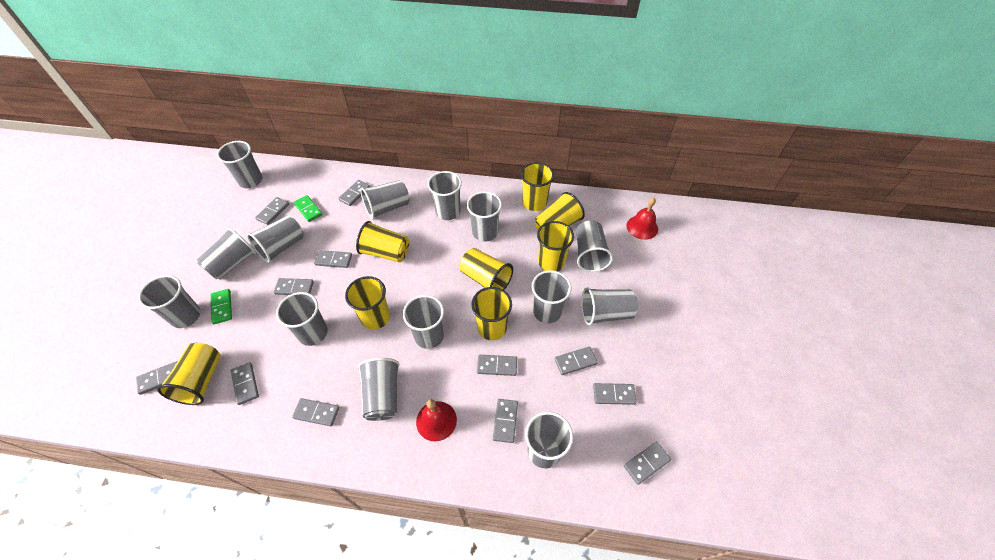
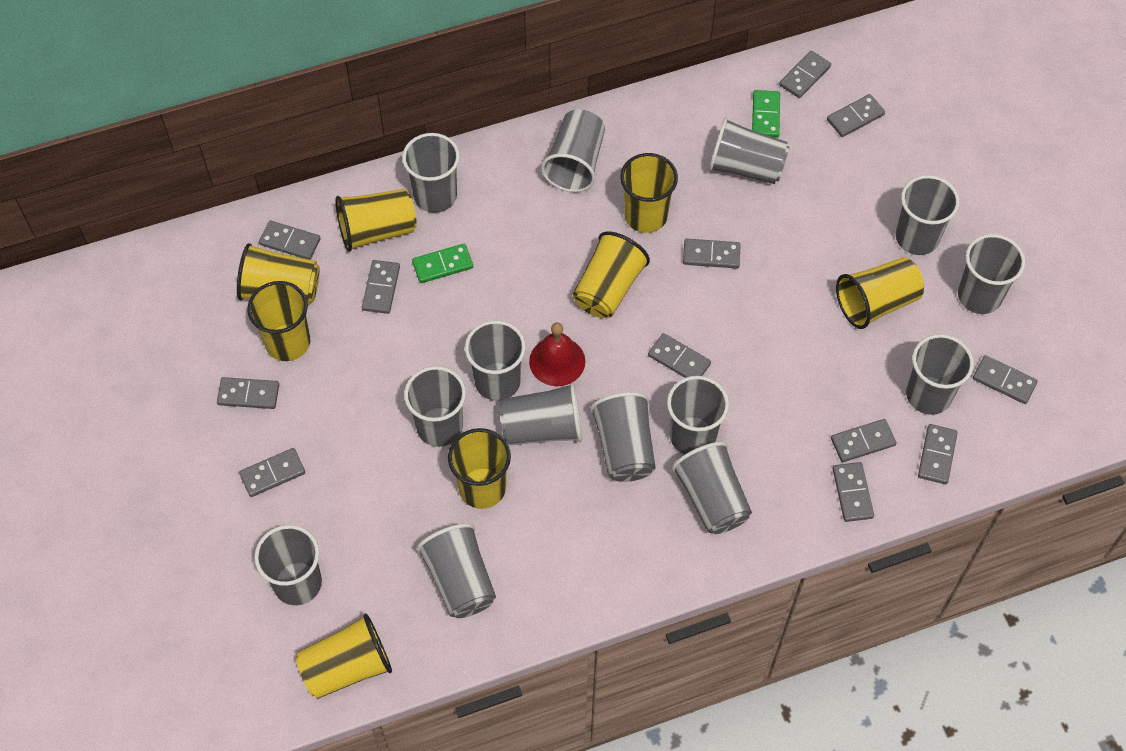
red bell: [416,399,457,441] [627,197,658,240] = 2 -> [529,323,585,386] = 1

